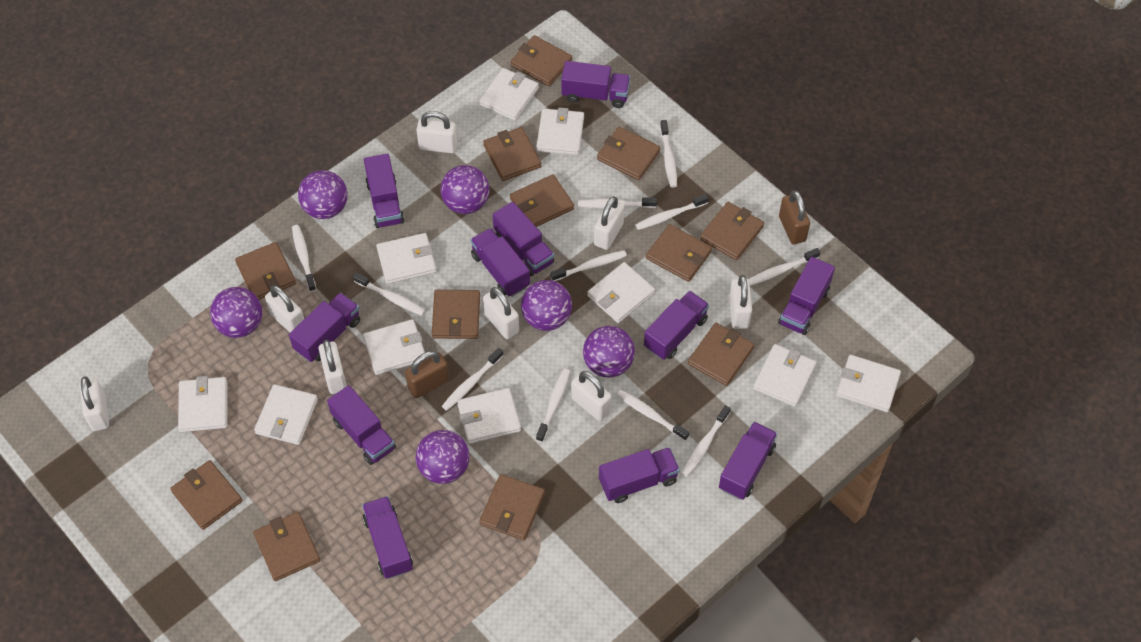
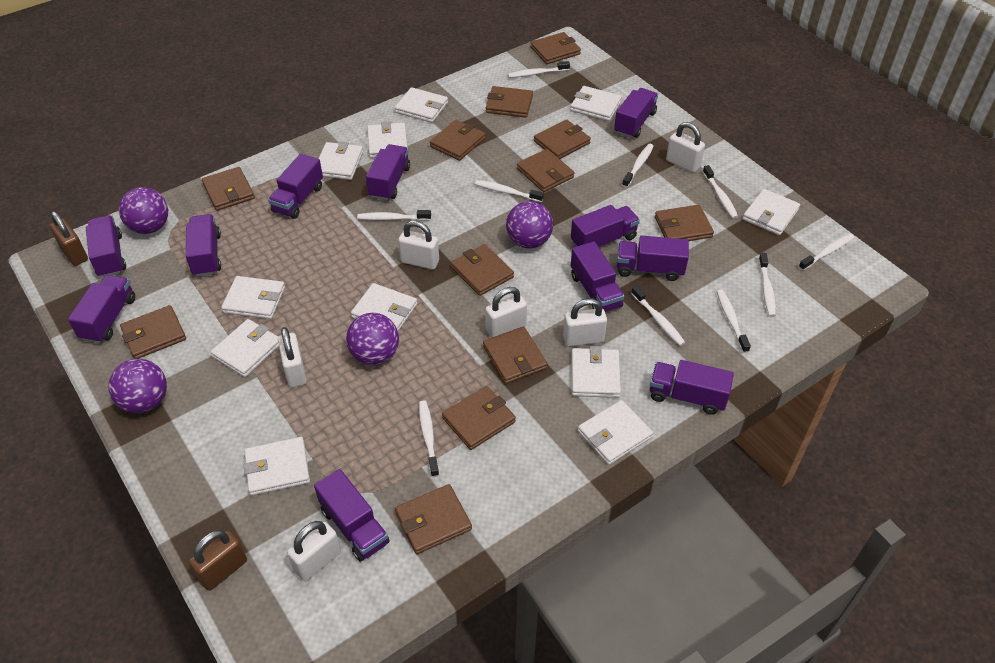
purple ball: [210,287,262,338] [298,170,348,219] [416,430,470,484] [440,165,490,214] [521,280,572,331] [583,326,635,378] = 6 -> [109,359,167,413] [119,187,168,234] [346,313,399,365] [506,201,553,248] = 4
white padlock: [80,376,109,431] [265,285,304,332] [319,340,346,394] [416,111,457,153] [483,287,519,339] [571,371,612,421] [594,196,624,250] [729,275,752,329] = 8 -> [278,327,307,387] [287,521,341,581] [398,220,439,270] [485,287,527,338] [563,299,607,347] [666,122,705,173] = 6
white toothbrush: [292,225,316,292] [353,272,425,316] [442,348,504,411] [536,369,570,442] [550,250,627,281] [578,197,657,208] [617,390,689,441] [635,194,709,230] [660,120,677,188] [681,405,731,477] [748,248,820,286] = 11 -> [357,210,431,221] [419,400,439,477] [475,180,544,202] [508,61,570,78] [622,144,654,187] [631,286,686,346] [703,165,738,219] [717,289,751,353] [759,253,776,317] [799,234,854,271] = 10
white wallet: [178,376,227,432] [254,384,318,445] [363,319,425,375] [376,233,437,284] [457,388,521,444] [479,68,539,121] [536,107,584,155] [587,262,655,323] [753,344,817,407] [836,355,901,412] = 10 -> [211,319,279,377] [221,276,285,319] [244,437,310,496] [319,141,363,180] [351,283,417,331] [367,121,408,158] [395,87,448,123] [570,86,622,121] [571,346,621,398] [578,400,653,465] [742,189,800,235] = 11

